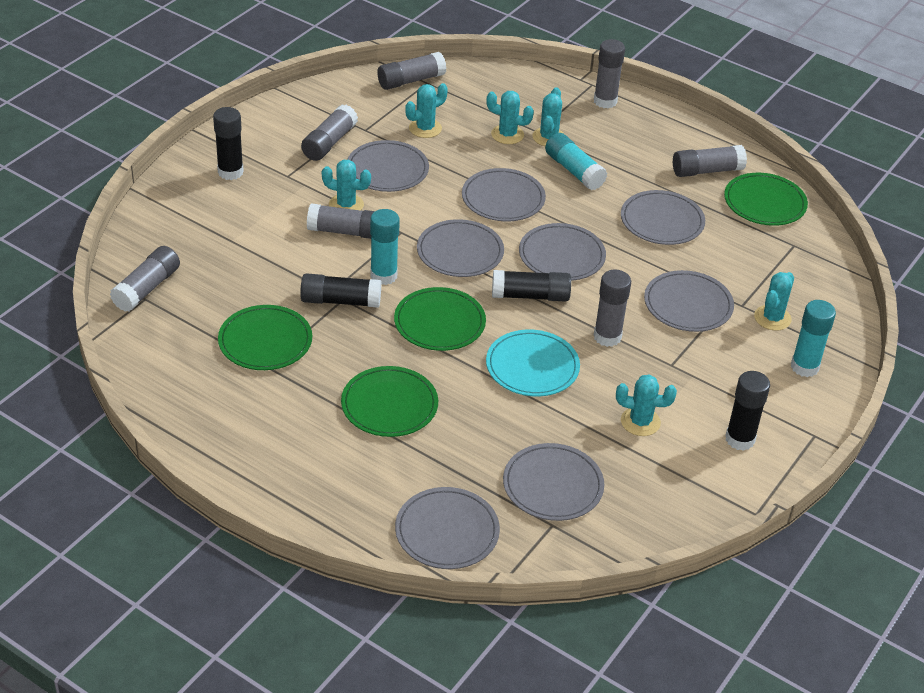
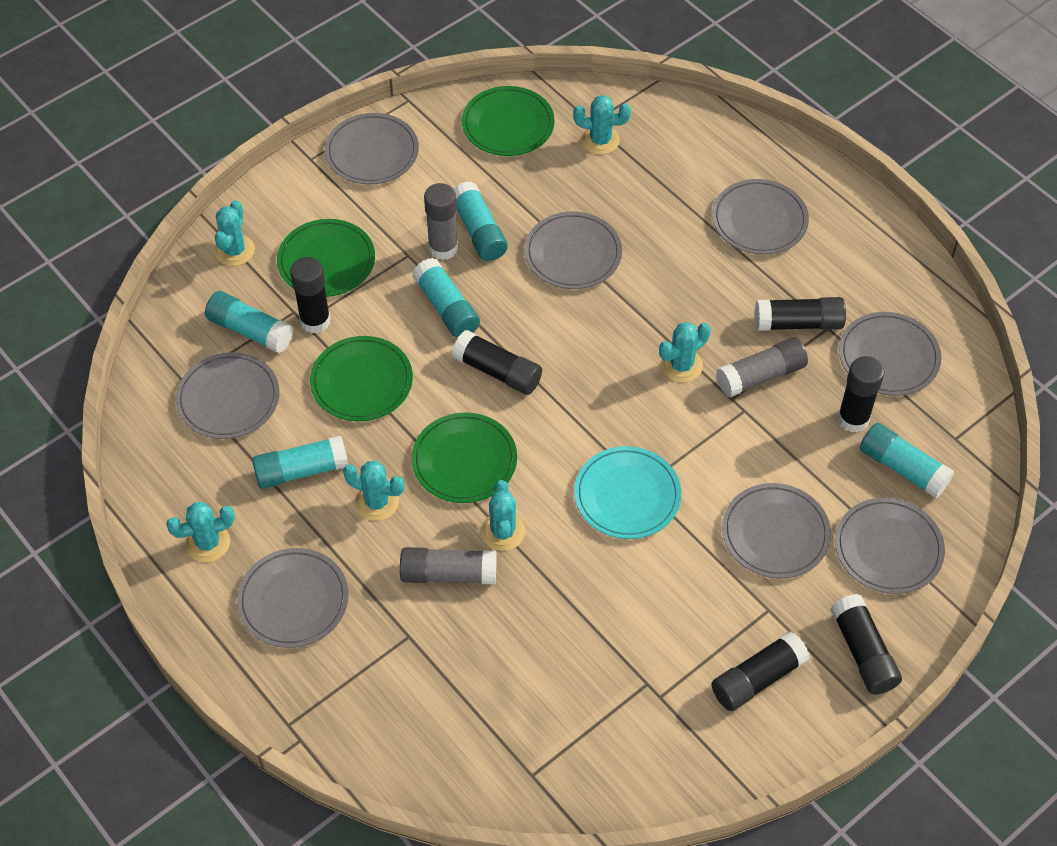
black glue stick: [213,107,244,180] [300,273,381,308] [492,270,571,301] [725,371,770,451] = 4 -> [290,257,331,334] [452,330,542,395] [712,631,809,711] [755,297,846,331] [830,594,902,695] [838,356,884,433] = 6
grey glue stick: [110,246,180,312] [301,104,358,161] [307,203,375,239] [377,52,446,90] [594,39,625,109] [594,269,631,347] [673,145,747,177] = 7 -> [400,547,497,585] [424,183,458,260] [716,337,808,397] = 3
turquoise glue stick: [370,209,400,285] [545,133,607,190] [791,300,836,377] = 3 -> [205,291,293,353] [252,435,348,489] [412,258,480,338] [454,181,508,261] [860,423,954,498] = 5

